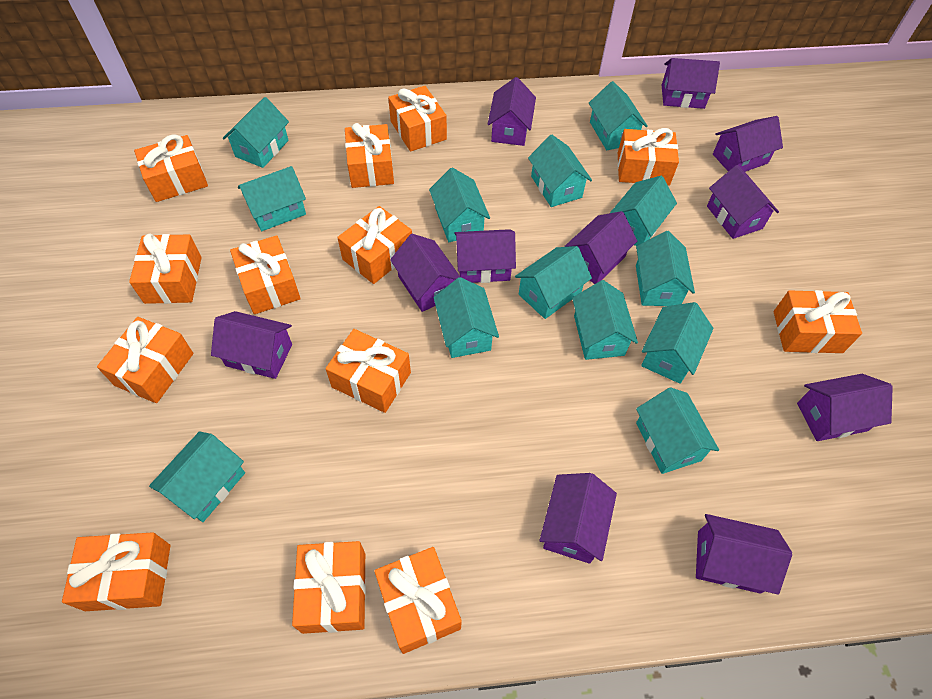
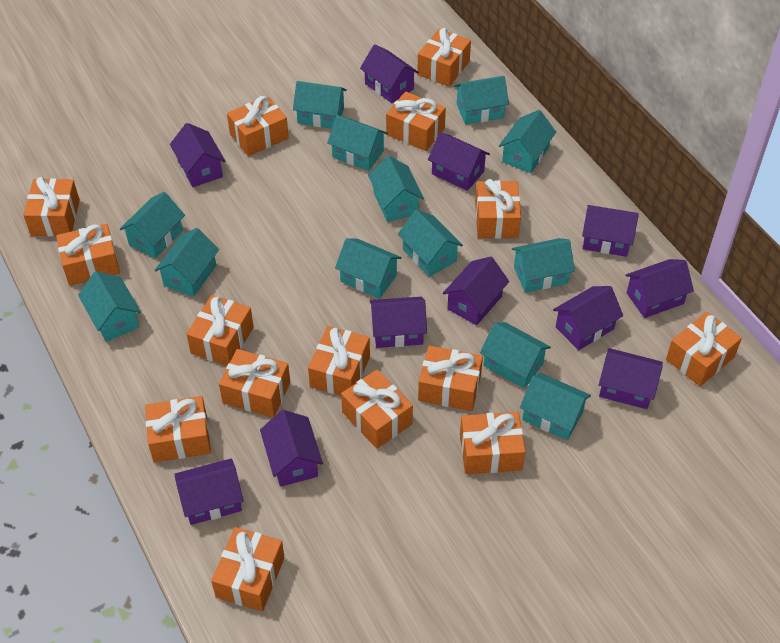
orange gift: [62,532,170,611] [97,317,194,403] [129,234,202,304] [134,134,208,202] [230,235,301,314] [292,541,366,634] [325,329,411,413] [337,206,412,284] [345,123,394,188] [374,547,462,654] [388,86,447,152] [618,128,679,186] [773,290,862,353] = 13 -> [23,177,80,237] [56,224,120,286] [145,396,211,462] [186,295,254,366] [211,527,285,611] [219,349,290,418] [227,96,289,156] [308,326,370,396] [341,370,413,449] [386,91,446,151] [417,28,471,87] [418,346,483,411] [460,412,526,474] [475,179,521,239] [666,312,742,386] = 15

